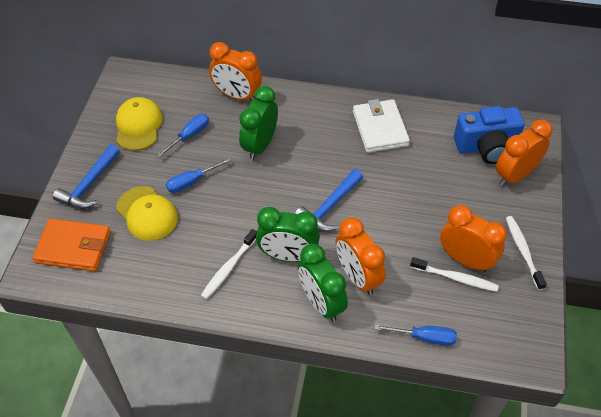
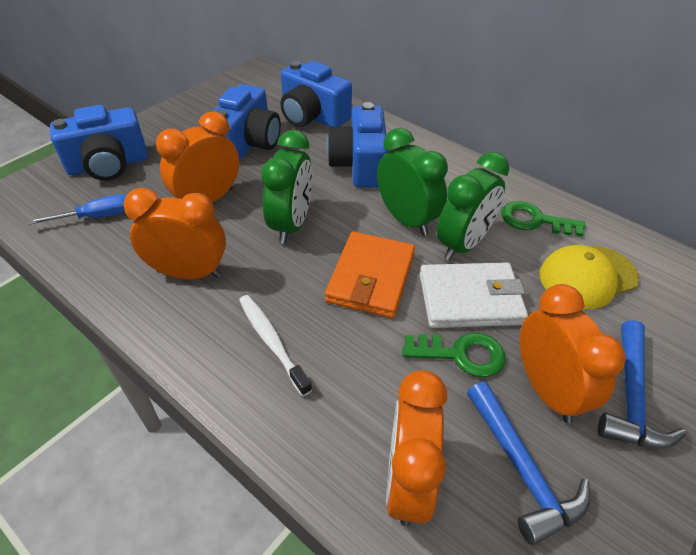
blue camera: [454,106,525,164] = 1 -> [50,105,148,181] [214,84,281,161] [281,61,352,127] [326,102,389,188] = 4
blue screwdriver: [157,114,209,157] [166,158,231,193] [375,325,457,346] = 3 -> [28,194,126,225] = 1
green key: none = 0 -> [402,333,505,377] [501,201,585,236] = 2
white toothbrush: [201,229,257,299] [410,257,499,292] [506,216,547,290] = 3 -> [239,295,312,396] = 1
yellow cap: [116,97,163,151] [116,186,178,241] = 2 -> [540,245,639,309] = 1

